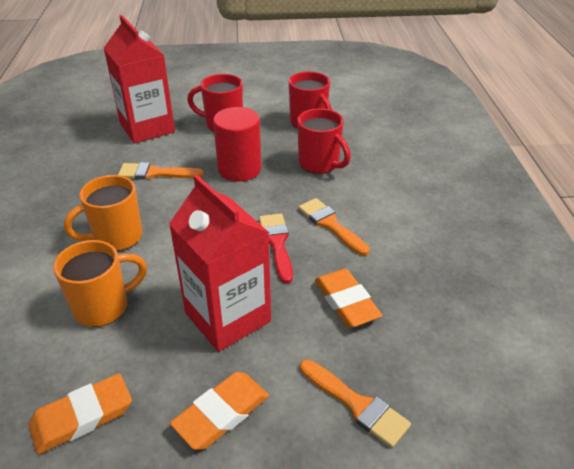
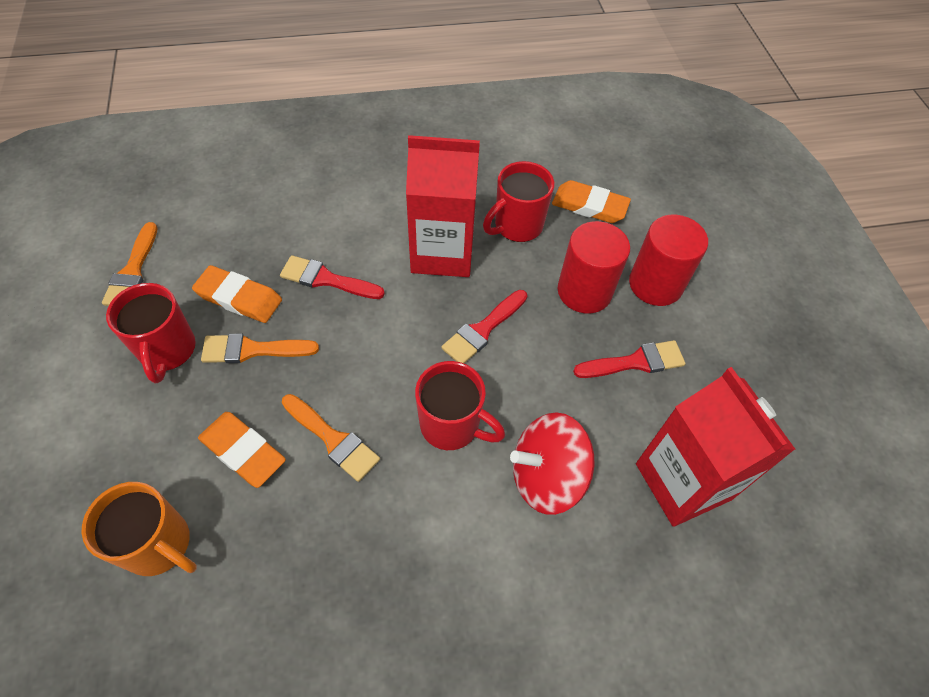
orange mug: [53,240,147,327] [64,175,142,251] = 2 -> [81,482,197,576] = 1
red brush: [259,214,293,284] = 1 -> [280,255,385,299] [441,290,527,363] [573,340,686,378] = 3
red cylinder: [213,107,261,181] = 1 -> [558,221,630,313] [629,215,708,306] = 2
red spinning top: none = 0 -> [510,413,594,515] = 1

